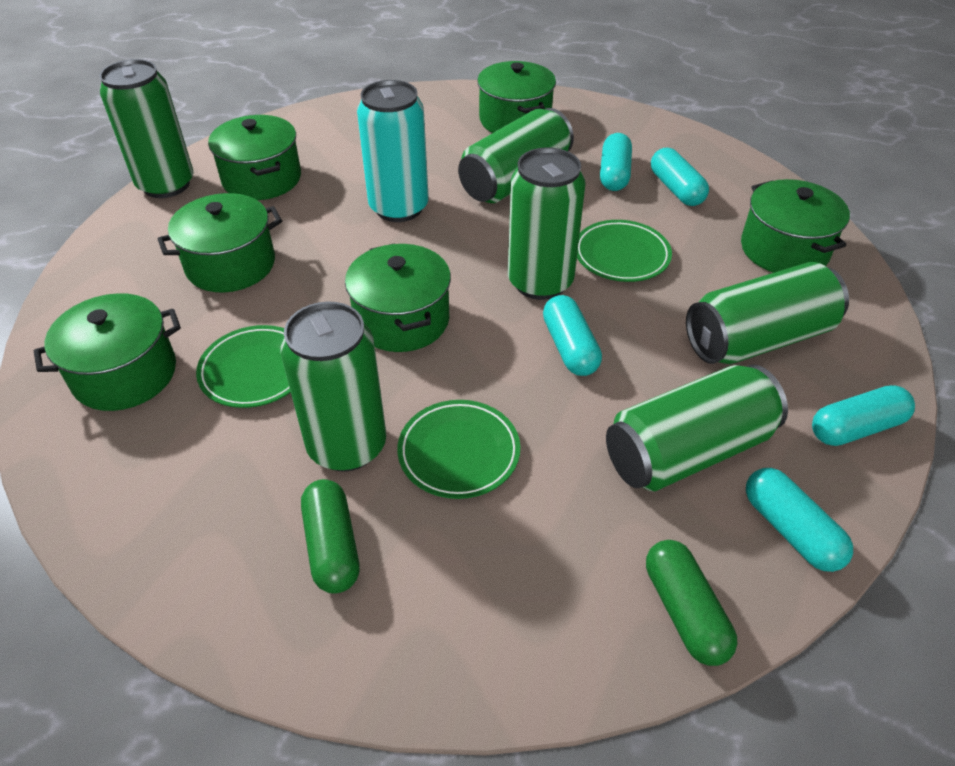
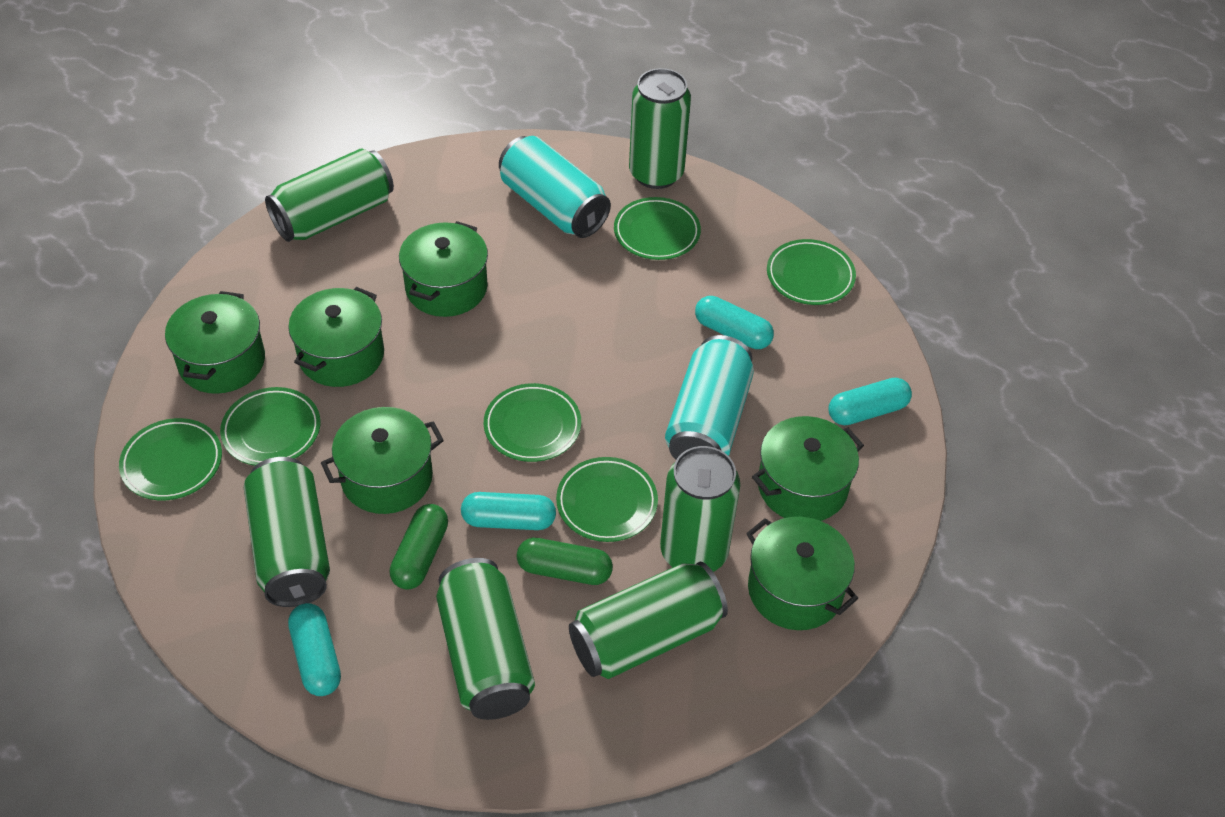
green plate: [196,325,291,408] [397,400,520,499] [577,220,672,282] = 3 -> [119,418,222,500] [220,387,321,466] [484,383,581,462] [556,457,658,542] [614,197,701,260] [767,239,856,305] = 6
turquoise can: [357,80,429,222] = 1 -> [499,136,611,238] [665,335,754,460] = 2
turquoise capsule: [543,295,602,376] [600,133,632,191] [651,148,709,206] [746,468,853,572] [812,385,915,446] = 5 -> [288,603,341,696] [461,492,556,530] [695,296,774,349] [829,378,912,425] = 4

